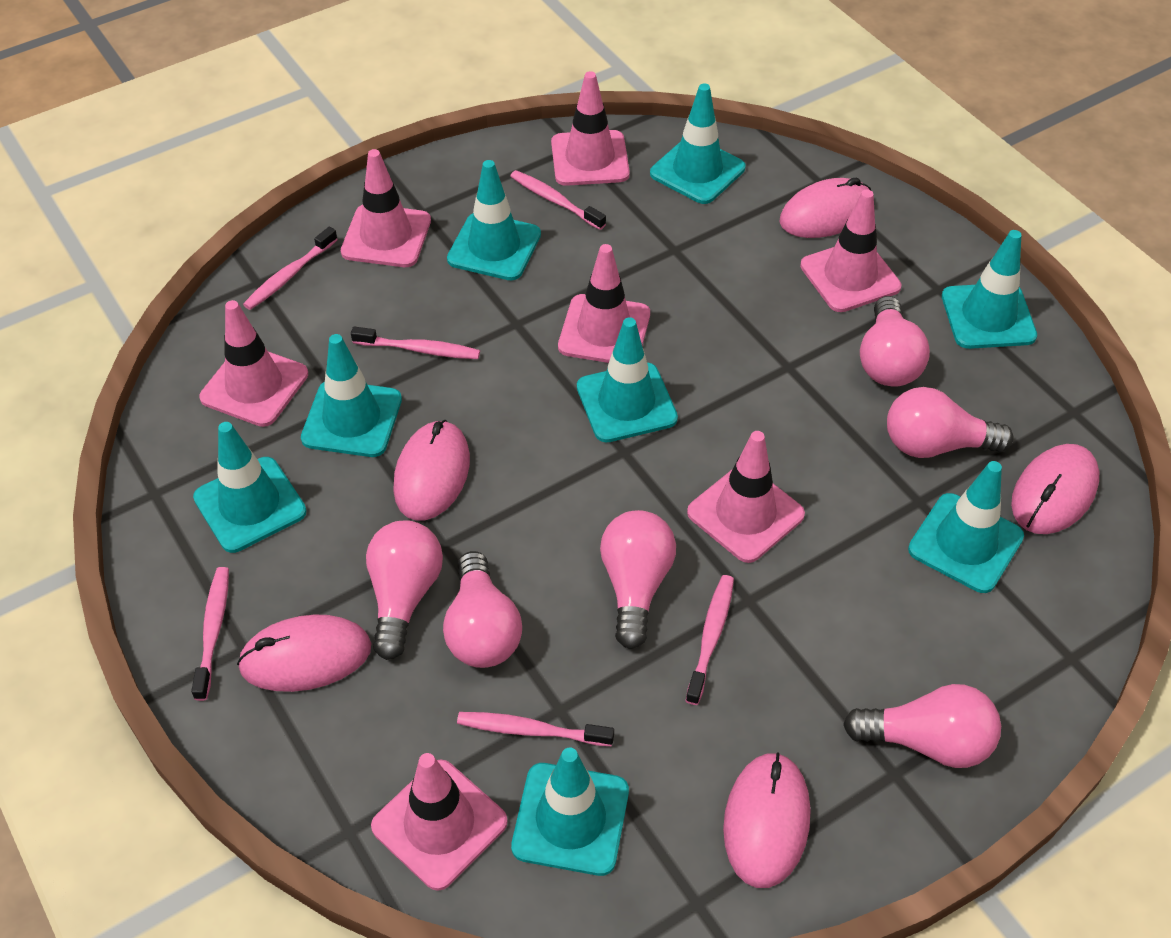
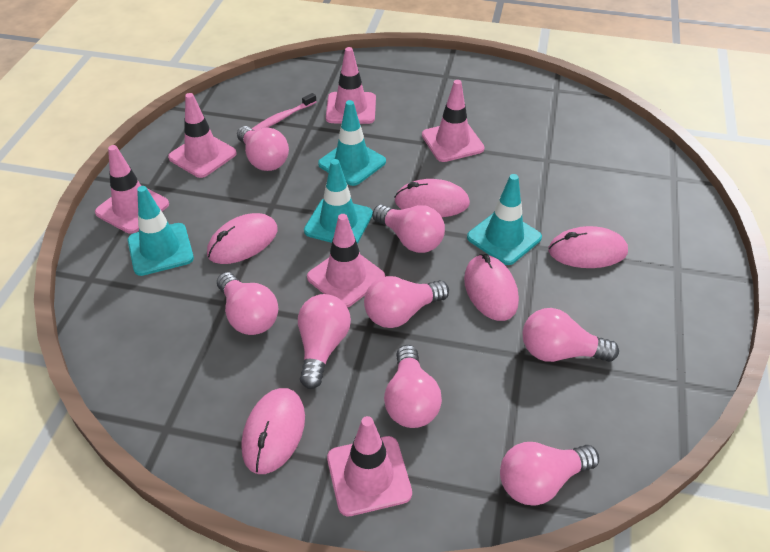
pink light bulb: [366,520,443,660] [443,551,522,668] [600,510,676,649] [843,684,1001,768] [860,296,930,387] [887,387,1014,458] = 6 -> [217,272,278,335] [237,126,289,171] [298,294,351,389] [364,276,449,328] [372,205,445,253] [384,345,442,428] [500,442,599,505] [523,308,619,362] = 8
pink toothbrush: [191,567,229,701] [243,227,338,310] [351,327,480,359] [457,712,614,746] [510,170,606,230] [686,575,734,705] = 6 -> [252,93,316,131] = 1
pink traffic cone: [200,300,308,427] [341,149,431,267] [371,753,508,891] [551,71,630,186] [558,244,650,363] [687,431,805,563] [800,189,901,312] = 7 -> [95,145,169,234] [168,93,237,178] [307,214,385,307] [326,47,376,124] [327,416,412,516] [422,80,484,162] = 6
turquoise traffic cone: [193,422,307,553] [301,334,402,457] [447,160,541,281] [511,747,629,876] [577,317,678,442] [650,83,745,204] [908,461,1024,593] [942,230,1037,349] = 8 -> [128,186,194,276] [304,159,373,244] [318,100,386,186] [467,174,542,265] = 4

